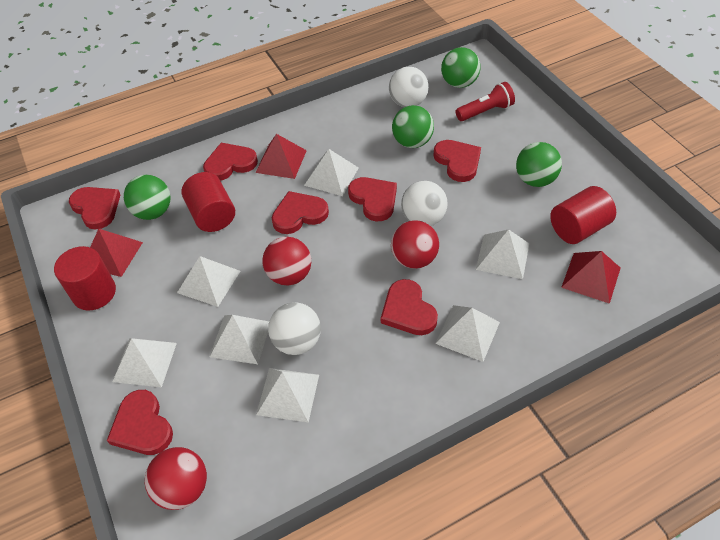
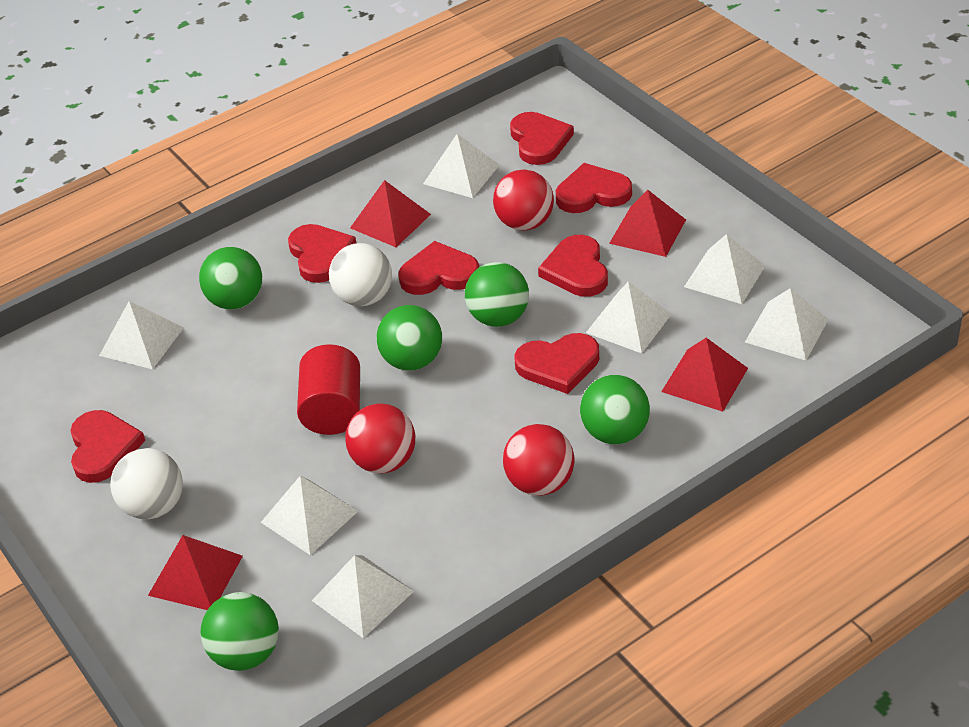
green ball: [124,175,171,220] [392,105,434,148] [441,47,481,88] [516,142,562,187] = 4 -> [199,247,262,309] [200,592,279,671] [376,305,442,371] [465,262,529,327] [580,375,650,444] = 5
red cylinder: [54,246,116,311] [181,172,235,232] [550,186,616,244] = 3 -> [297,344,360,435] = 1
red flashlight: [456,82,515,121] = 1 -> none = 0
red pyramid: [90,229,143,277] [256,134,307,179] [561,251,620,304] = 3 -> [148,535,243,610] [350,180,431,247] [609,190,686,257] [661,338,748,412] = 4
white ball: [268,302,321,355] [389,67,429,107] [401,181,448,226] = 3 -> [110,448,183,519] [329,243,392,306] = 2

